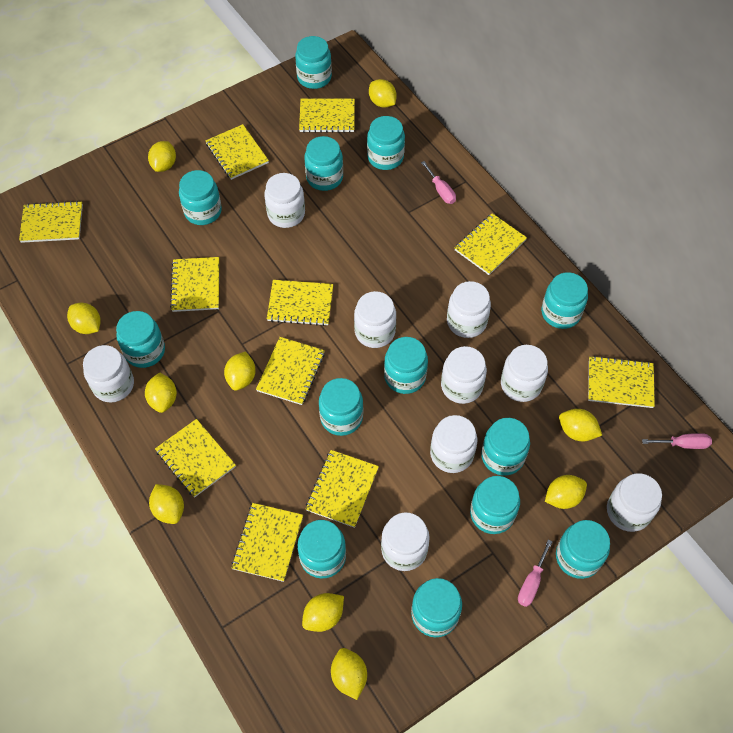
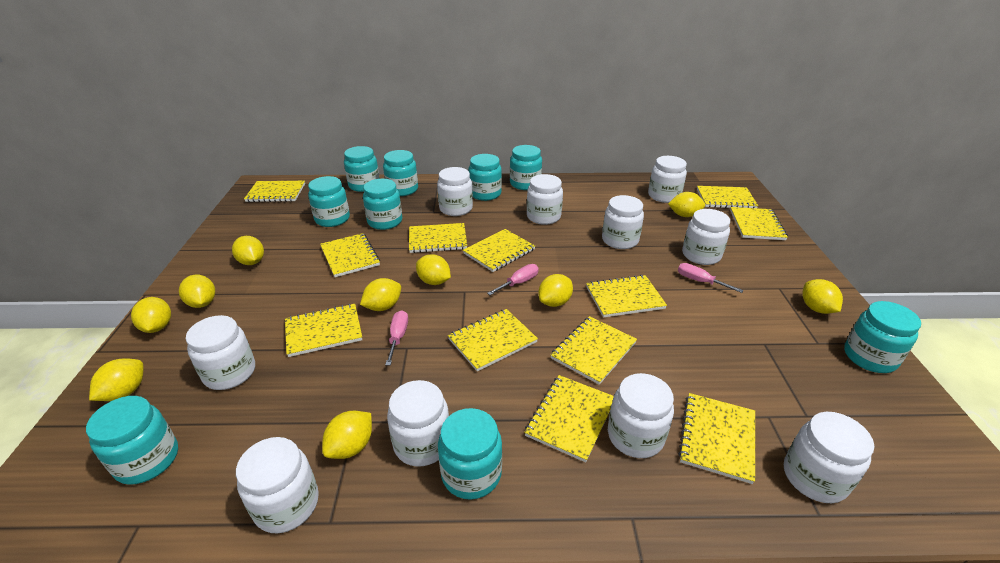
turquoise jar: [116,311,165,368] [179,170,222,225] [295,36,332,89] [297,520,346,578] [304,136,343,191] [319,378,363,436] [367,116,405,170] [384,337,428,394] [411,578,462,637] [470,476,520,534] [481,418,530,476] [541,272,588,329] [556,520,610,579] = 13 -> [86,396,178,485] [308,176,350,227] [344,146,380,192] [363,179,402,230] [383,150,418,196] [438,408,502,500] [468,154,502,201] [510,145,542,190] [844,301,921,373] = 9
white jar: [83,345,134,403] [264,173,305,228] [354,291,396,348] [381,513,430,571] [430,415,477,473] [441,346,487,404] [447,281,491,338] [501,345,548,402] [607,473,662,532] = 9 -> [186,315,255,390] [236,437,319,533] [387,380,449,466] [437,167,473,216] [527,174,563,225] [602,195,644,249] [608,373,674,458] [648,156,687,203] [682,209,730,265] [784,412,874,503] = 10
yellow notebook: [19,201,83,243] [155,419,236,498] [170,257,219,312] [205,124,269,180] [231,503,303,582] [256,337,325,405] [267,280,333,326] [299,99,355,133] [306,450,379,528] [455,213,527,275] [588,356,655,408] = 11 -> [244,181,305,202] [285,304,362,357] [320,233,380,277] [409,223,467,253] [448,309,538,371] [463,229,535,272] [524,375,614,462] [550,316,637,385] [586,275,667,318] [678,393,755,484] [697,186,758,208] [730,207,788,240] = 12

